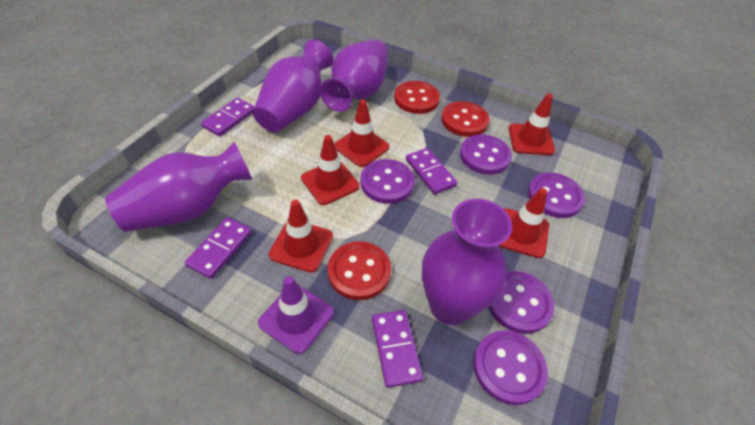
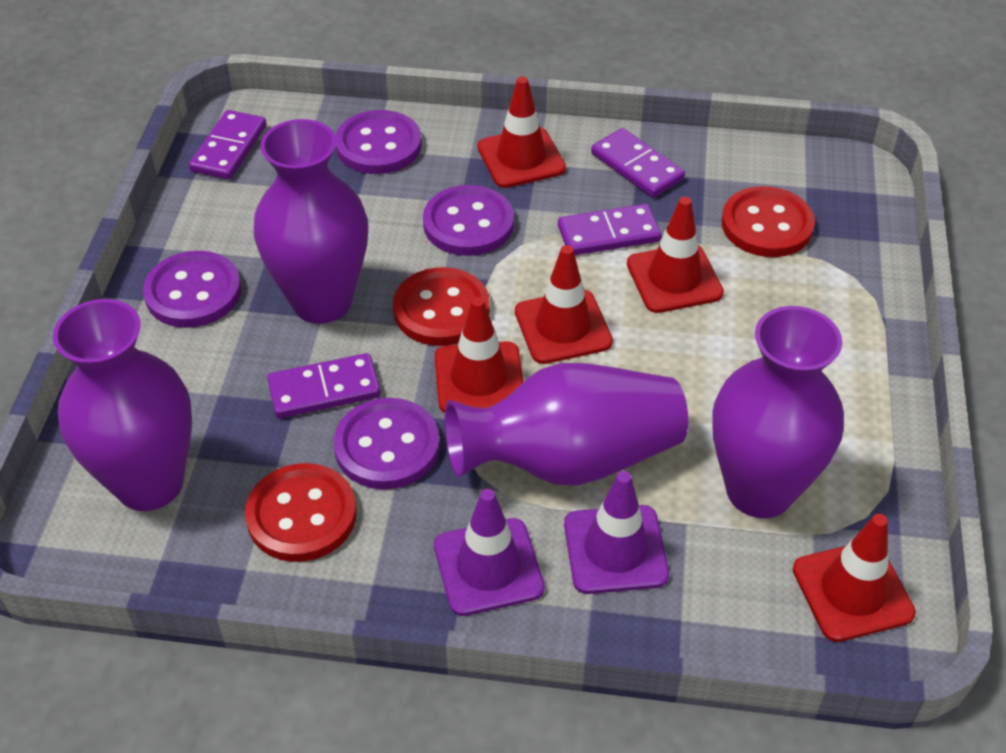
purple button: [360,159,415,204] [460,134,512,175] [473,330,548,405] [488,271,555,334] [528,173,585,218] = 5 -> [143,251,241,328] [334,398,440,490] [336,110,422,174] [423,185,514,256] = 4
purple traffic cone: [258,276,334,354] = 1 -> [434,489,545,616] [564,471,669,594] = 2

